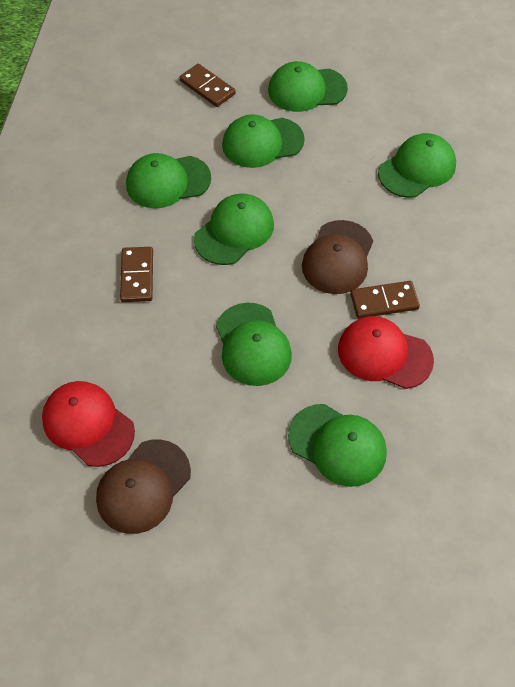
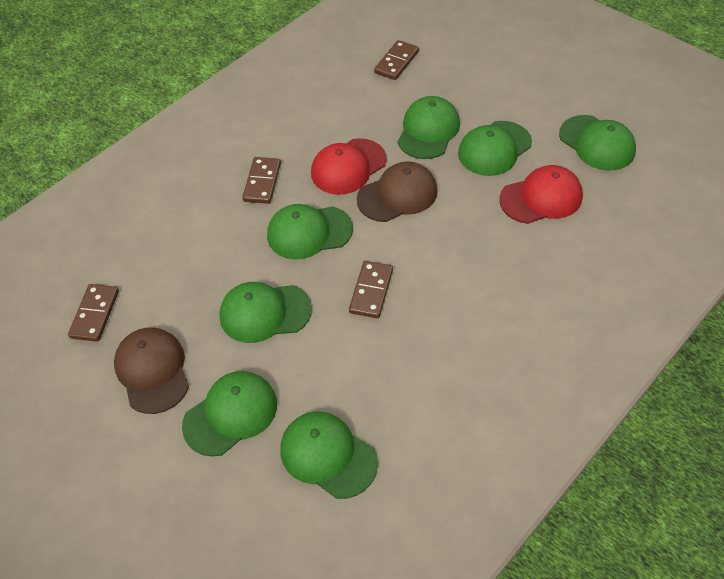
brown domino: [120,247,153,302] [180,64,236,107] [350,281,420,319] = 3 -> [68,284,119,342] [242,157,281,204] [349,261,393,318] [374,40,419,80] = 4

